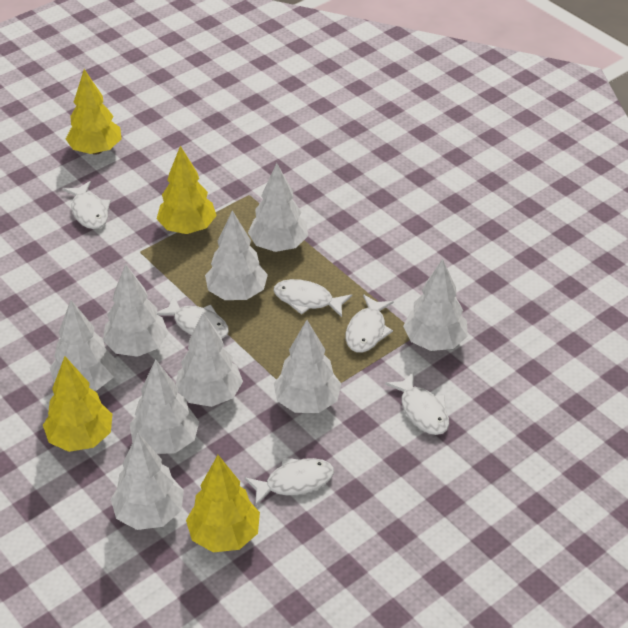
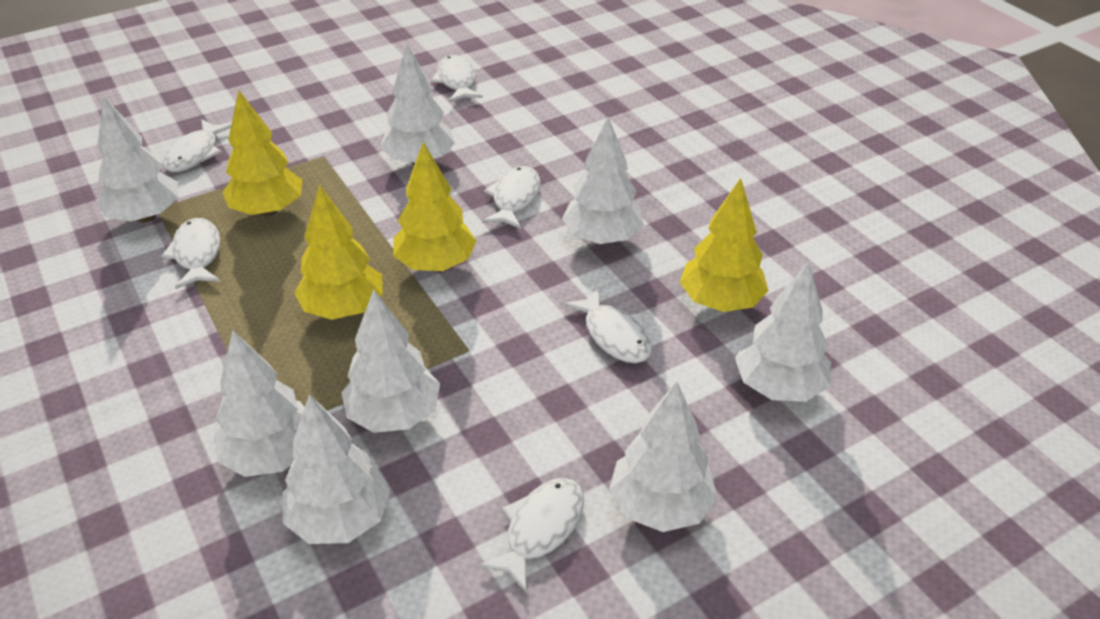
white tree: [50,300,117,391] [103,264,168,357] [111,432,184,530] [130,359,199,454] [176,313,243,407] [205,210,268,300] [248,163,308,252] [274,320,341,413] [403,259,468,351] = 9 -> [96,96,179,222] [214,330,305,477] [282,394,391,544] [342,289,440,433] [380,44,455,165] [562,117,644,244] [609,381,718,532] [735,261,831,402] = 8

